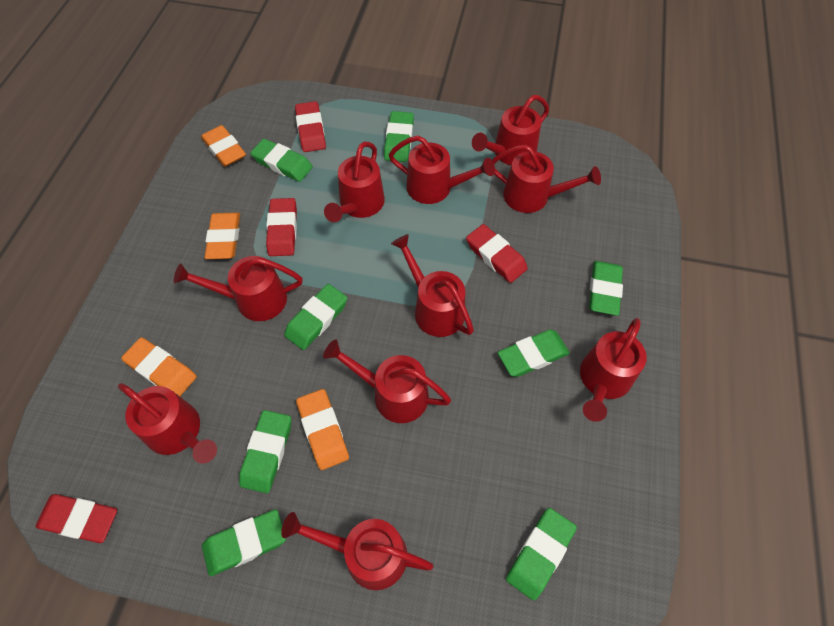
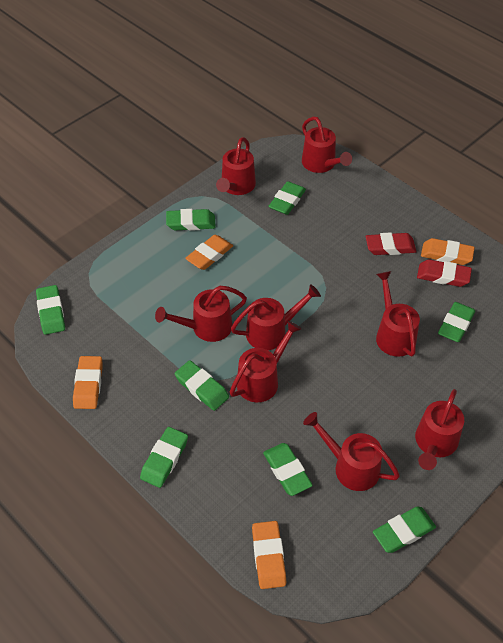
red eraser: [36,494,117,543] [266,198,297,256] [295,101,326,152] [466,224,528,283] = 4 -> [366,232,416,255] [417,259,472,287] = 2
red watering can: [118,383,217,464] [174,256,303,321] [281,512,434,590] [323,340,451,423] [324,142,385,222] [389,135,495,204] [391,234,474,337] [472,95,549,165] [492,145,601,213] [580,318,647,422] = 10 -> [155,286,247,342] [216,137,256,195] [230,321,301,402] [231,284,321,350] [302,116,352,173] [303,412,400,491] [376,271,420,357] [415,389,464,470] = 8

